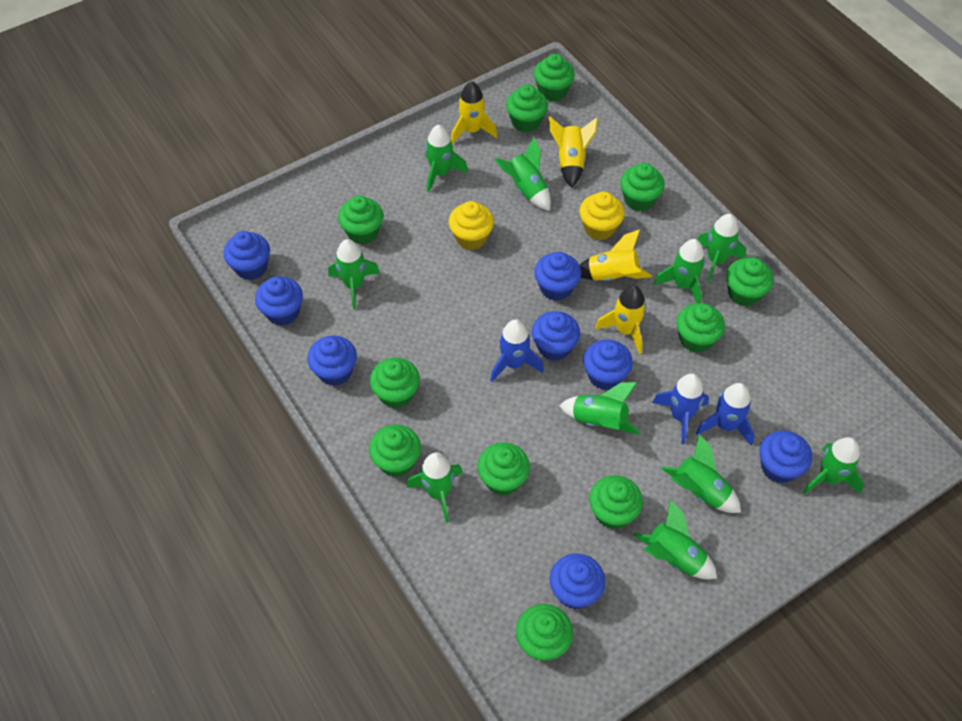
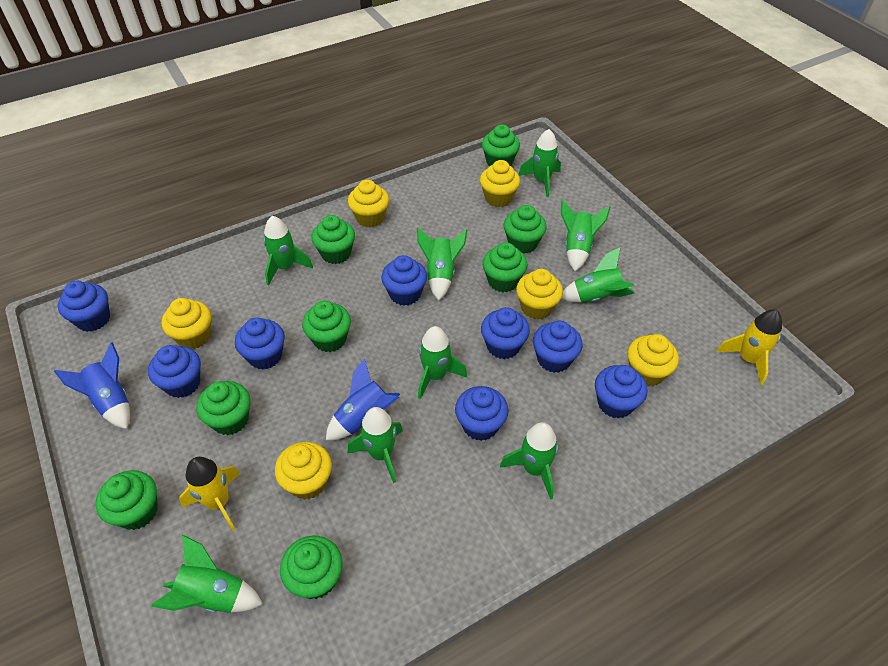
blue rocket: [490,319,544,382] [652,373,709,445] [696,383,754,445] = 3 -> [54,342,130,429] [326,358,400,440] = 2
green cupcake: [338,196,383,244] [369,425,421,477] [370,358,420,409] [477,442,530,496] [506,84,548,133] [516,604,573,661] [534,54,575,101] [589,475,643,529] [620,163,665,211] [676,303,725,353] [726,257,774,307] = 11 -> [96,470,158,530] [196,381,251,435] [280,536,343,599] [302,301,351,352] [312,215,355,264] [482,124,520,166] [482,242,527,292] [504,205,546,254] = 8
green rocket: [328,239,380,310] [406,453,463,523] [425,125,468,192] [494,137,551,211] [559,382,641,434] [633,500,717,579] [654,239,705,303] [661,434,741,513] [698,214,746,282] [803,437,864,495] = 10 -> [151,535,263,613] [264,216,313,286] [347,407,403,483] [417,228,468,301] [418,326,467,399] [500,422,558,499] [519,129,561,197] [561,200,610,271] [561,247,635,303] = 9
yellow cupcake: [449,201,494,250] [579,191,625,240] = 2 -> [161,298,211,349] [275,442,332,500] [348,180,389,228] [480,160,520,207] [516,269,563,319] [628,334,679,387] = 6
yellow rocket: [451,81,497,144] [549,117,598,188] [579,229,652,281] [595,285,646,354] = 4 -> [179,457,241,531] [717,310,782,385] = 2

